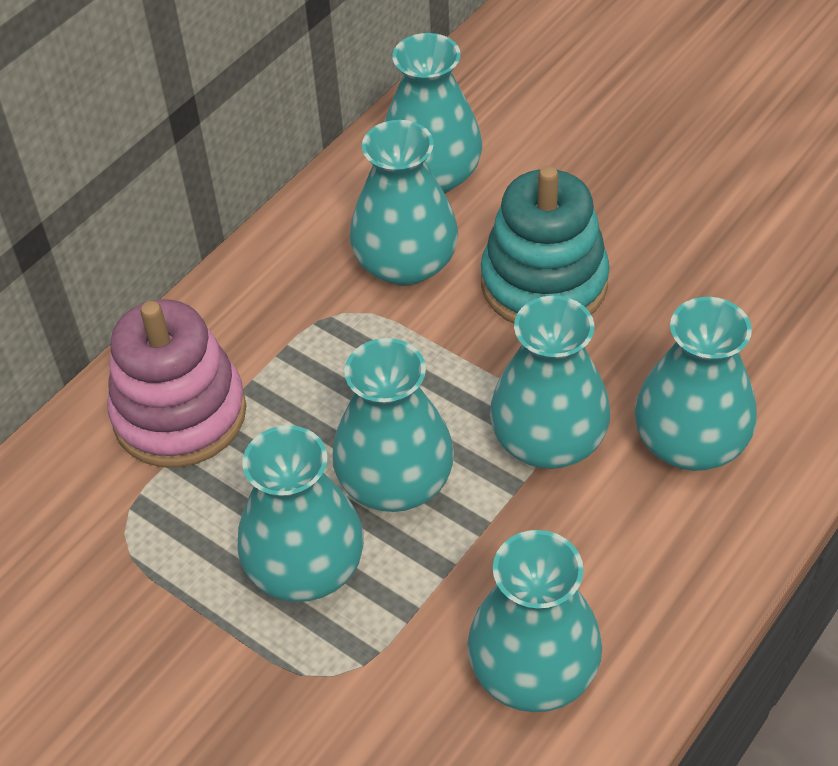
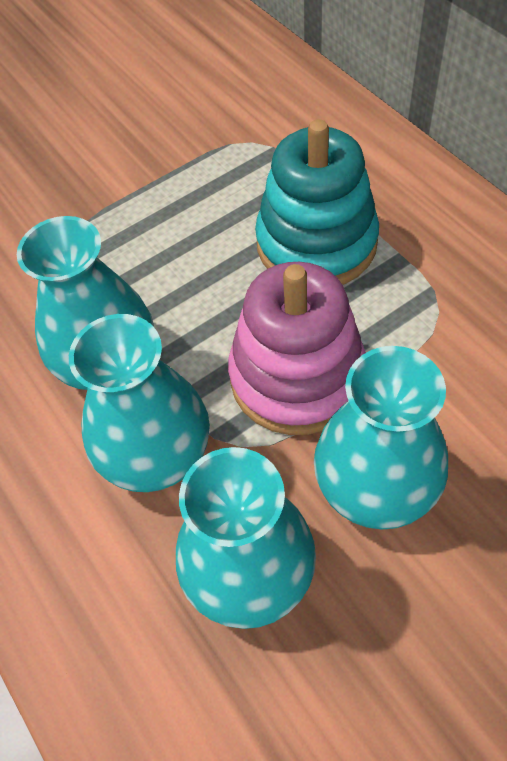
turquoise vase: [237,425,364,602] [332,338,454,512] [350,120,458,286] [384,33,482,193] [467,530,602,712] [490,296,610,469] [634,297,757,471] = 7 -> [17,216,154,390] [69,314,210,492] [176,447,316,629] [314,346,448,529] = 4

